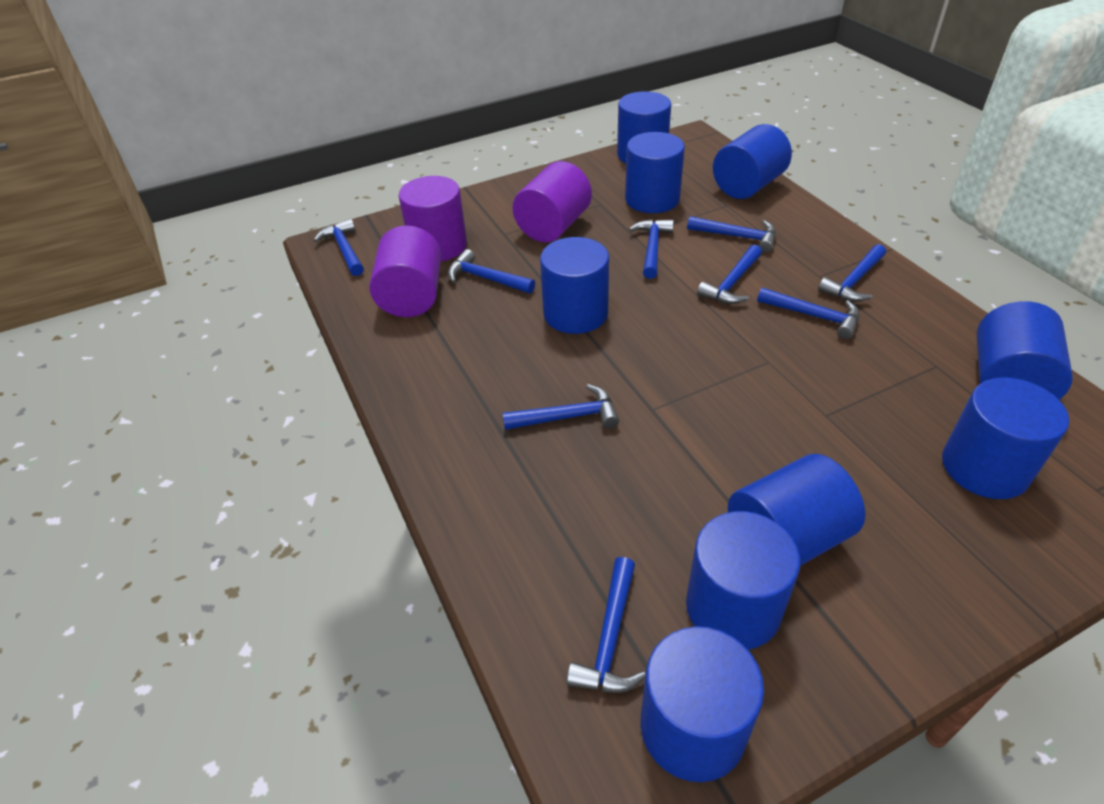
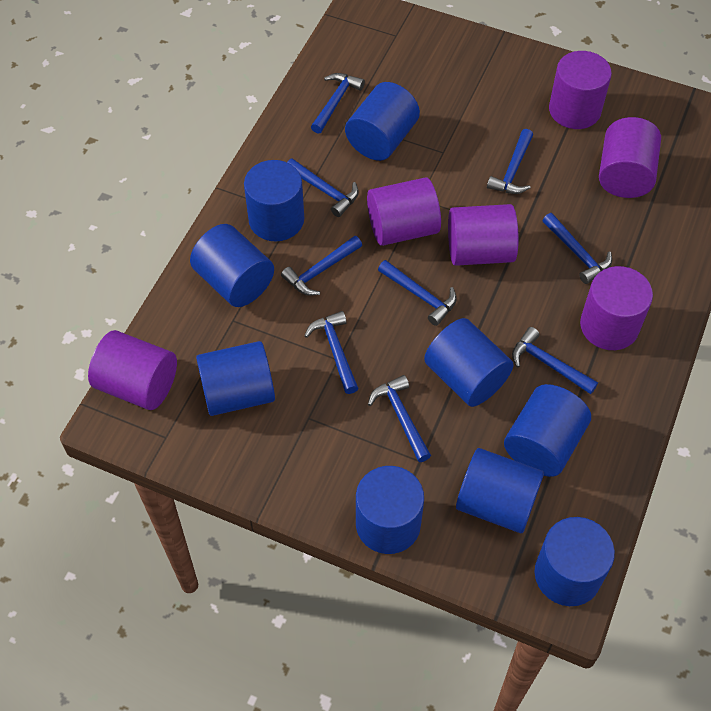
purple cylinder: [369,226,441,317] [399,176,467,261] [513,161,592,242] = 3 -> [88,330,177,410] [367,177,441,246] [448,204,519,266] [549,51,612,129] [580,266,653,350] [599,117,661,198] = 6

